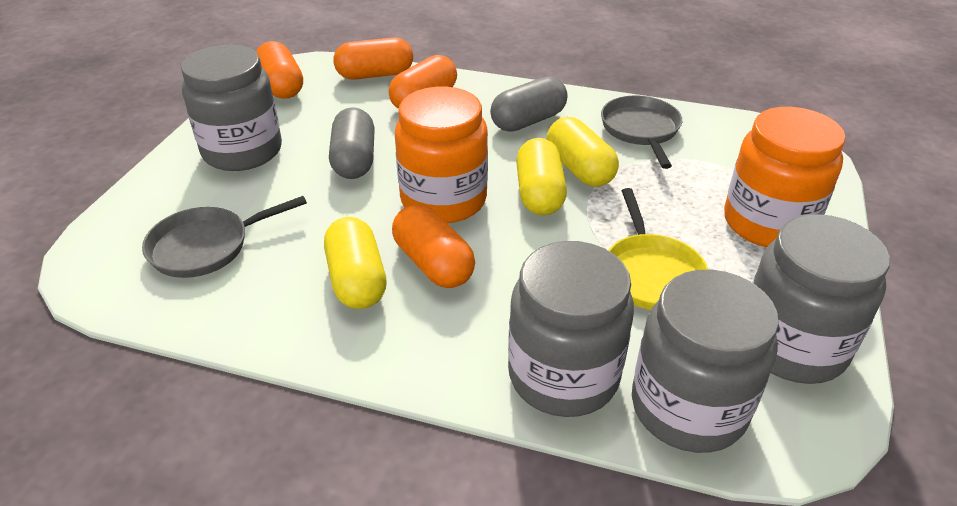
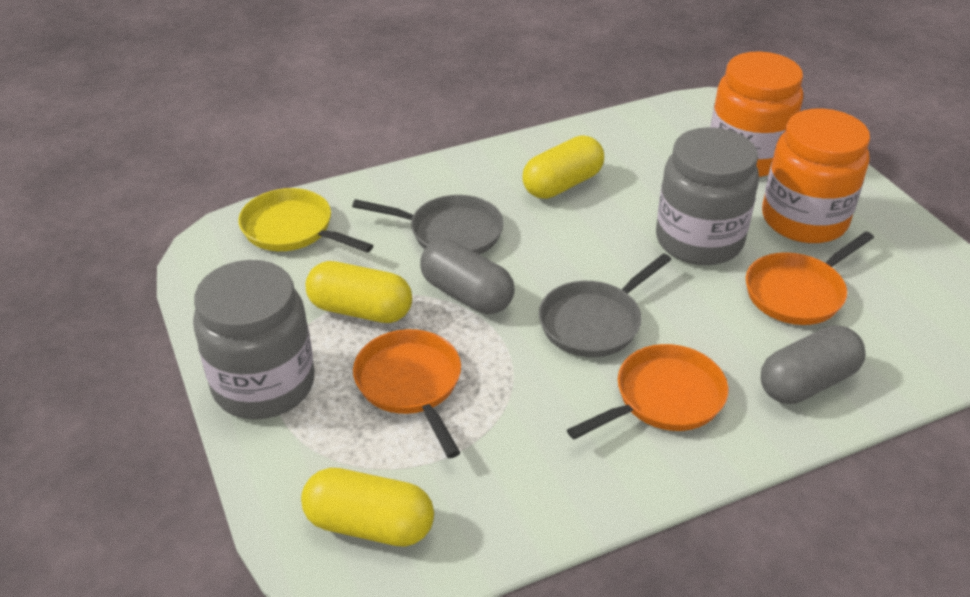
grey jar: [181,45,282,171] [508,241,634,417] [632,270,779,453] [752,214,890,384] = 4 -> [193,260,315,419] [656,127,759,265] = 2
orange capsule: [256,41,303,99] [334,37,413,80] [389,55,457,109] [392,204,475,288] = 4 -> none = 0
orange pan: none = 0 -> [353,329,461,458] [567,344,728,439] [746,231,874,325] = 3

